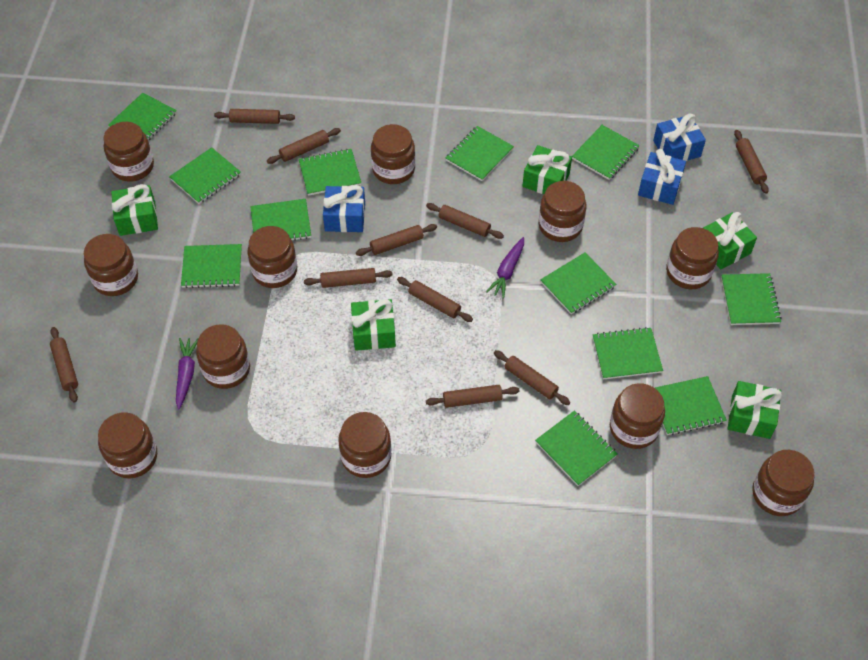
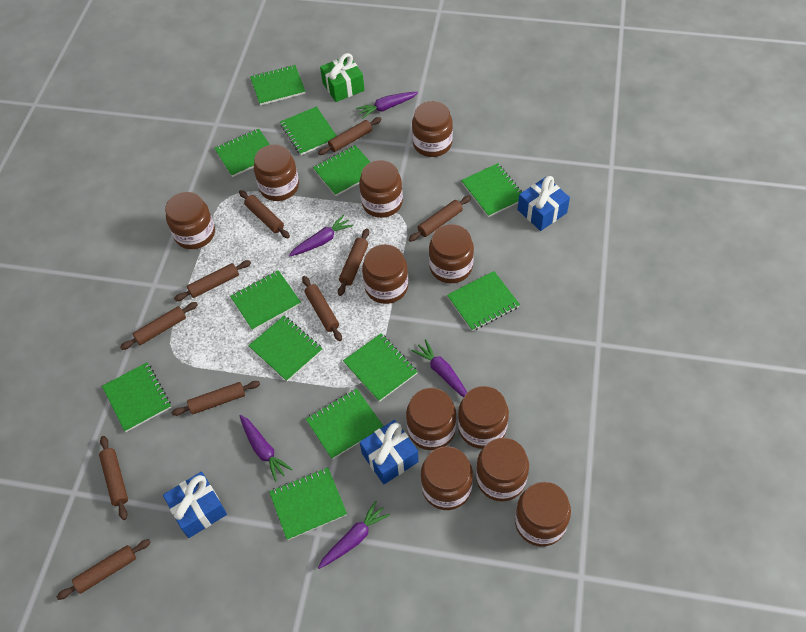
green gift: [111,184,158,236] [351,299,396,351] [522,145,572,194] [703,212,757,269] [727,381,782,439] = 5 -> [320,53,364,102] = 1
purple carrot: [176,338,198,410] [486,237,524,299] = 2 -> [239,415,293,482] [289,215,354,257] [318,501,390,569] [356,92,418,119] [411,339,467,397] = 5

